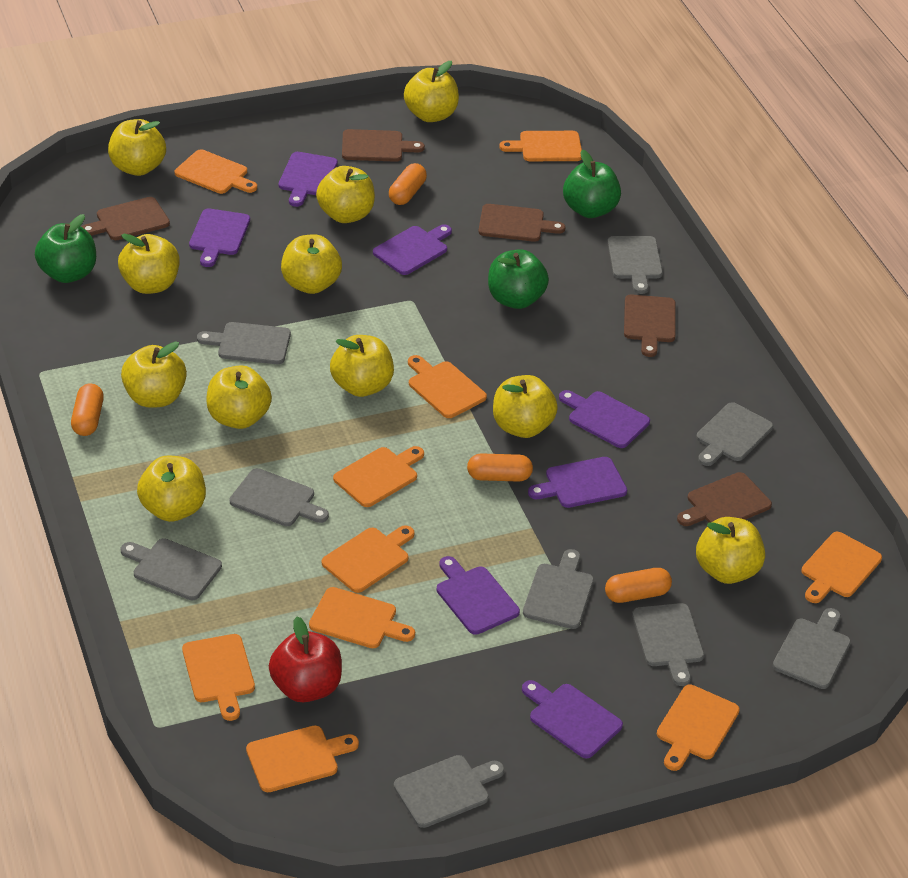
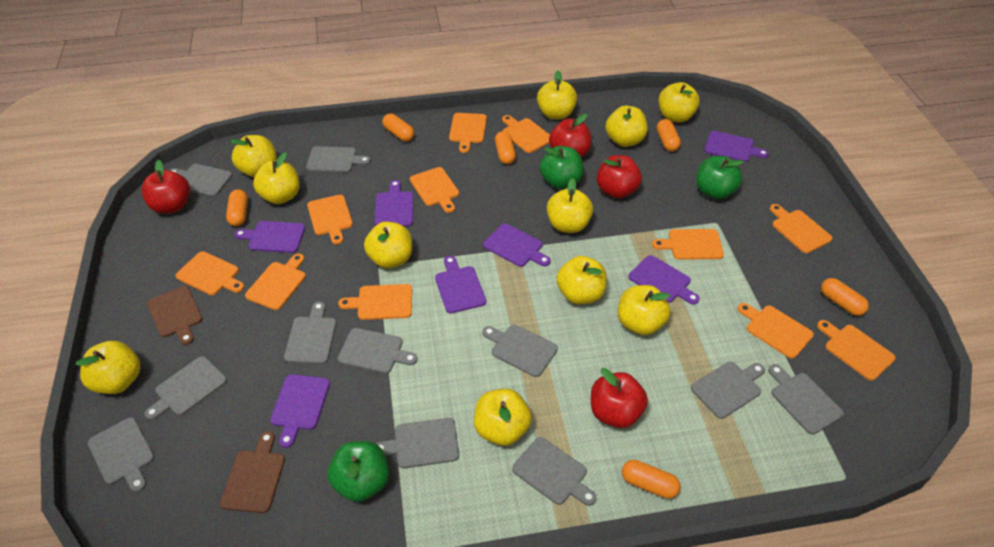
brown cutting board: [82,197,170,240] [342,129,425,162] [478,204,565,242] [624,294,676,357] [677,472,772,526] = 5 -> [147,286,202,345] [220,431,285,513] = 2
grey cutting board: [121,538,222,600] [197,322,291,364] [230,468,329,526] [394,755,504,828] [523,549,594,629] [607,236,663,294] [632,603,704,686] [696,402,773,466] [773,608,851,689] = 9 -> [88,417,154,492] [144,356,227,420] [170,164,232,197] [284,301,336,364] [306,146,371,173] [338,328,418,373] [375,418,459,468] [482,325,558,377] [512,437,597,506] [691,362,765,419] [768,364,844,435] = 11
orange capsule: [71,383,104,436] [389,163,427,205] [467,453,533,482] [605,568,672,603] = 4 -> [226,189,248,226] [382,114,414,141] [495,131,516,164] [622,460,681,499] [657,119,681,151] [821,278,869,316] = 6
orange cutting board: [175,149,257,194] [182,634,255,721] [246,725,359,792] [309,587,415,648] [321,525,415,593] [333,446,424,507] [408,355,487,418] [499,131,582,161] [657,685,740,771] [801,532,882,603] = 10 -> [175,251,244,295] [245,253,306,310] [307,195,353,245] [338,284,412,320] [410,167,459,213] [449,113,487,153] [502,115,550,153] [652,229,724,260] [737,303,814,359] [770,204,832,253] [817,320,896,381] = 11
red apple: [269,617,342,702] = 1 -> [141,160,190,214] [549,114,591,157] [591,368,648,428] [597,155,642,199] = 4

